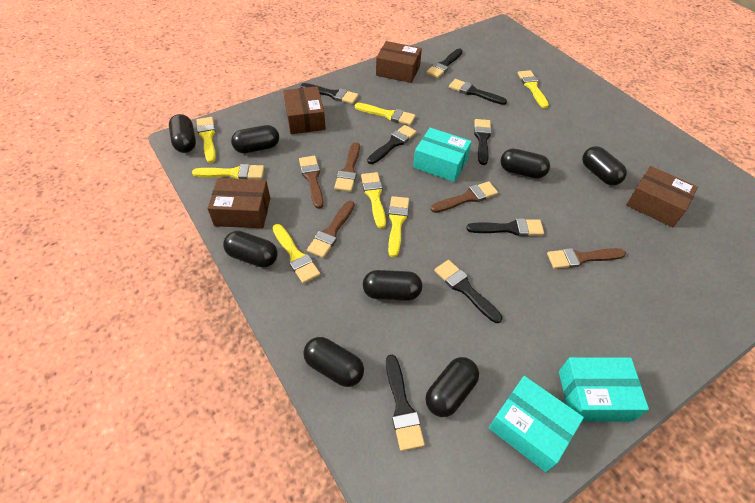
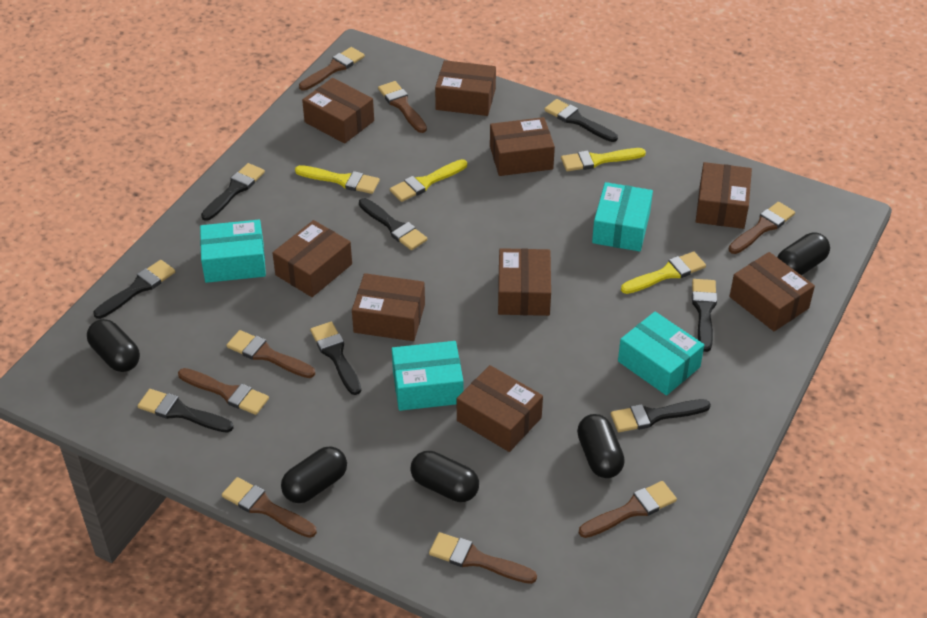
black capsule: [169,114,196,153] [223,231,278,268] [231,125,279,153] [303,337,364,387] [363,270,422,301] [425,357,479,417] [500,149,550,179] [582,146,627,185] = 8 -> [87,319,140,372] [281,446,347,503] [410,451,479,502] [577,414,625,478] [777,232,830,276] = 5
brown box: [207,178,270,228] [283,86,326,134] [376,41,422,83] [626,166,698,227] = 4 -> [272,220,352,297] [302,78,374,144] [352,273,425,341] [435,60,496,116] [457,365,543,452] [490,117,555,176] [498,248,551,316] [696,162,752,229] [729,252,815,331] = 9
brown brush: [299,156,324,209] [307,201,355,258] [334,142,360,192] [430,181,498,213] [547,248,626,269] = 5 -> [178,368,269,415] [222,477,317,538] [226,330,315,378] [299,47,365,91] [378,81,427,133] [429,532,537,584] [579,481,677,538] [729,202,795,254] = 8
turquoise box: [413,128,472,182] [489,376,584,472] [559,357,649,422] = 3 -> [200,220,266,283] [392,341,464,411] [592,182,653,252] [618,312,704,395] = 4
yellow brush: [192,164,264,179] [196,117,216,163] [272,224,320,284] [355,103,416,125] [361,172,386,229] [388,196,409,257] [518,70,549,108] = 7 -> [295,165,380,194] [390,159,467,202] [561,148,646,171] [621,251,706,294] = 4

